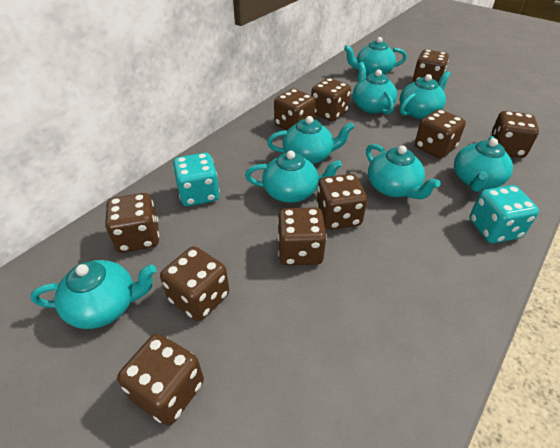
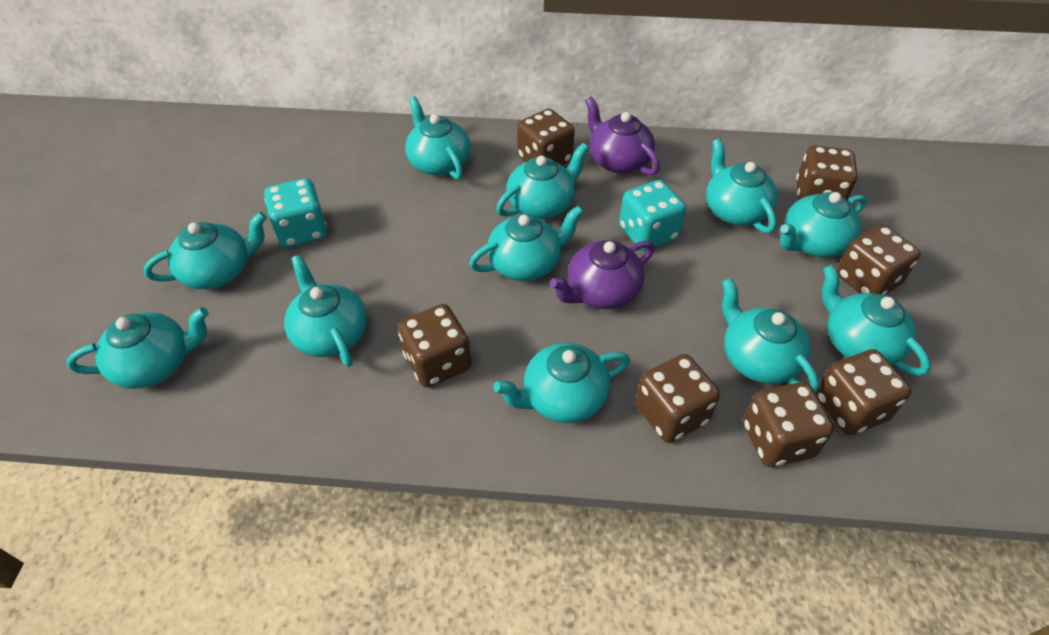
brown dice: [105,193,159,253] [117,334,204,425] [160,246,229,321] [274,89,315,130] [277,207,327,266] [311,78,351,121] [316,174,367,230] [413,49,449,82] [415,109,466,158] [490,111,539,158] = 10 -> [398,304,471,387] [517,109,575,165] [636,354,720,443] [743,382,834,467] [796,146,858,200] [815,349,911,435] [837,225,921,295] = 7
purple teapot: none = 0 -> [550,240,655,309] [585,97,660,175] = 2
turquoise teapot: [30,260,156,329] [245,150,342,203] [267,116,354,164] [344,37,407,76] [353,62,397,115] [366,144,441,199] [400,71,451,119] [454,136,513,192] = 8 -> [67,307,209,389] [143,212,267,289] [284,255,367,367] [405,97,471,180] [469,206,584,281] [494,343,630,423] [496,143,589,219] [706,139,778,233] [722,278,819,392] [780,192,867,257] [822,265,931,376] = 11

